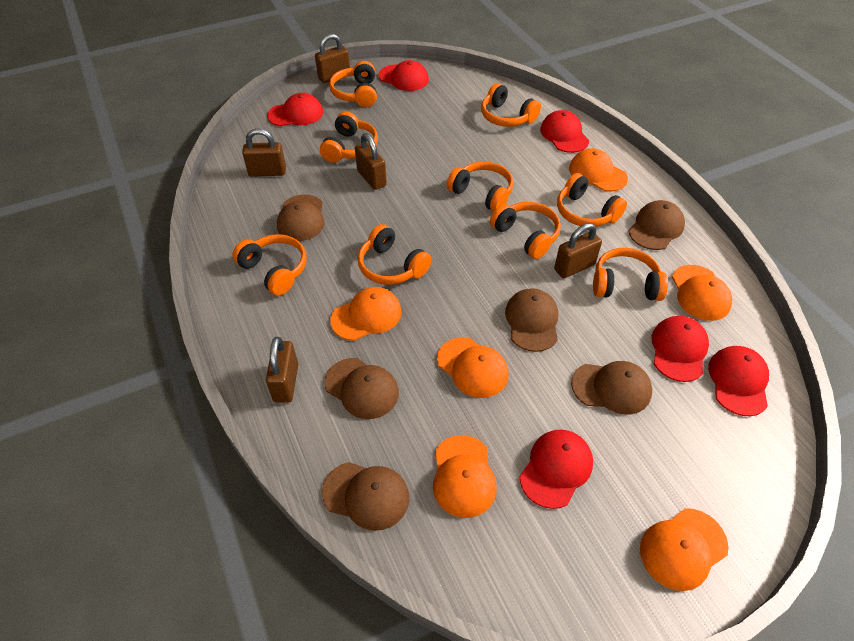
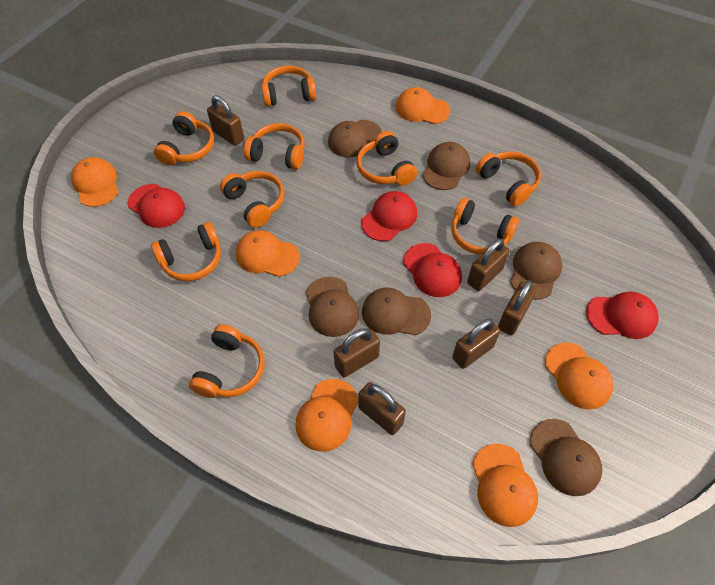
brown padlock: [242,129,286,177] [266,337,298,403] [315,34,350,83] [355,133,387,190] [554,223,602,278] = 5 -> [207,95,244,146] [333,328,380,377] [358,382,406,435] [452,318,500,369] [467,239,510,291] [498,280,537,335] = 6
red cap: [267,93,323,126] [378,60,429,91] [520,430,593,509] [540,110,589,153] [652,316,709,382] [708,346,769,416] = 6 -> [127,184,185,228] [361,191,417,241] [403,243,462,297] [586,291,659,339] = 4

